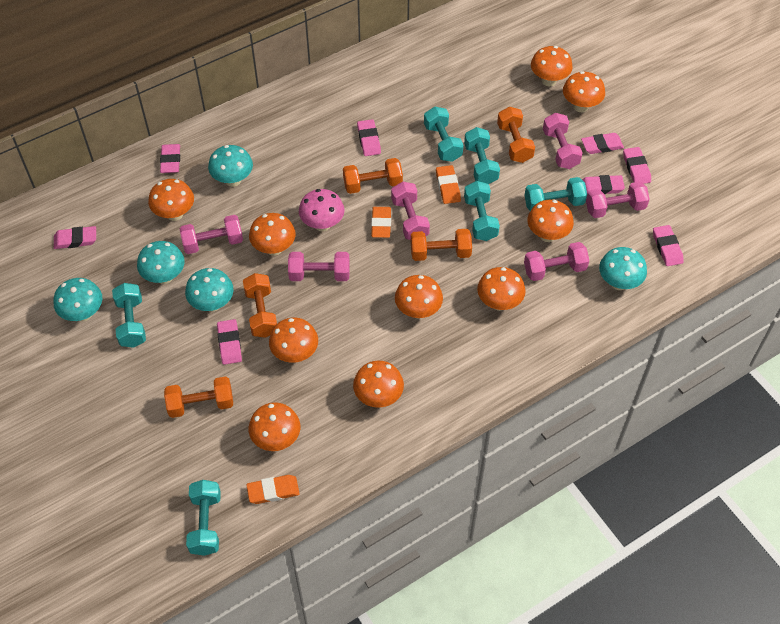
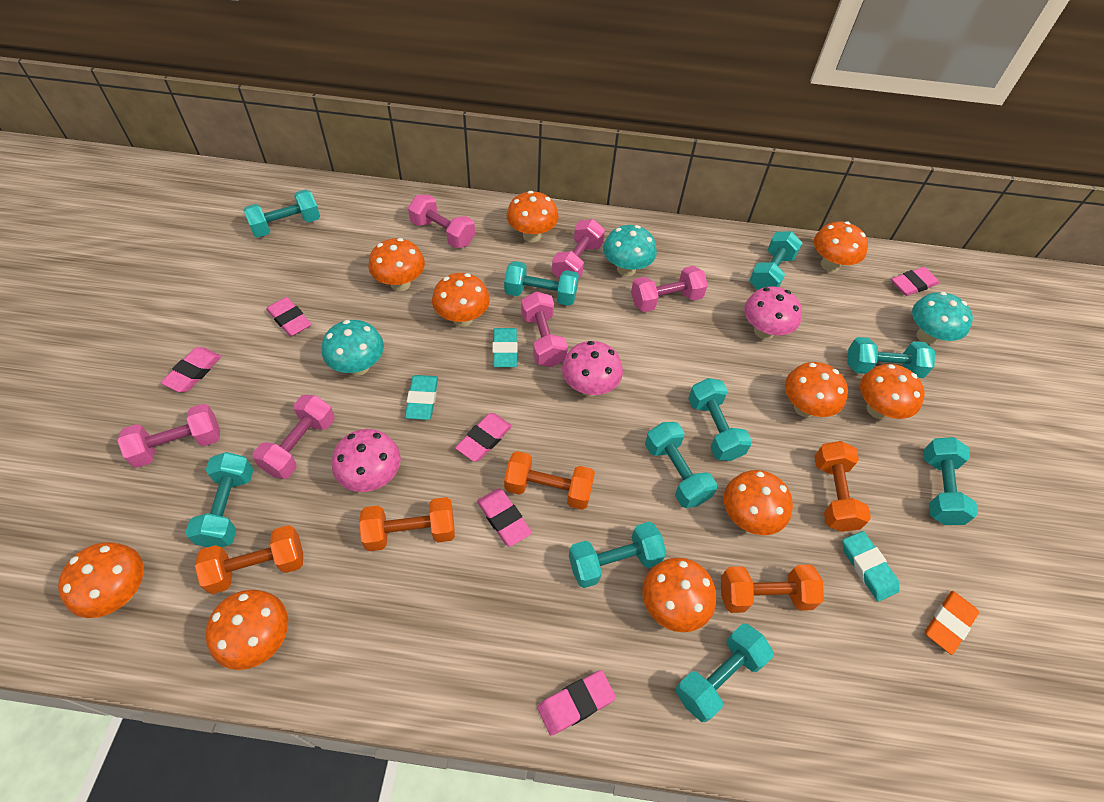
orange eraser: [246,475,300,504] [371,207,391,238] [436,165,461,204] = 3 -> [925,591,979,655] = 1
pink eraser: [54,226,96,249] [160,144,180,173] [217,319,242,365] [357,119,381,156] [581,133,624,154] [582,175,625,194] [623,147,651,184] [653,225,684,266] = 8 -> [161,347,222,392] [266,297,311,337] [455,413,512,462] [477,488,532,547] [537,670,616,736] [892,267,939,296] = 6
pink mushroom: [299,189,345,231] = 1 -> [332,429,401,492] [562,341,623,396] [744,286,802,340] = 3
turquoise dumbbell: [112,283,146,348] [186,480,221,556] [424,106,464,162] [464,127,500,184] [464,181,500,241] [525,177,587,211] = 6 -> [185,452,254,547] [243,189,320,237] [504,261,579,306] [569,522,666,588] [645,422,717,508] [676,623,774,722] [688,378,752,461] [749,231,802,290] [848,337,935,378] [923,437,978,525] = 10
turquoise eraser: none = 0 -> [405,375,438,420] [492,328,518,367] [842,531,899,602] = 3
turquoise mushroom: [53,278,102,322] [137,241,185,284] [185,268,234,312] [208,145,253,187] [599,247,647,290] = 5 -> [322,320,384,376] [603,225,657,276] [912,292,973,345] = 3

